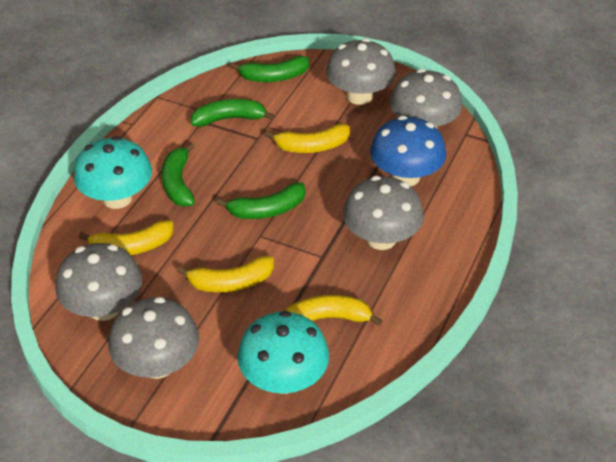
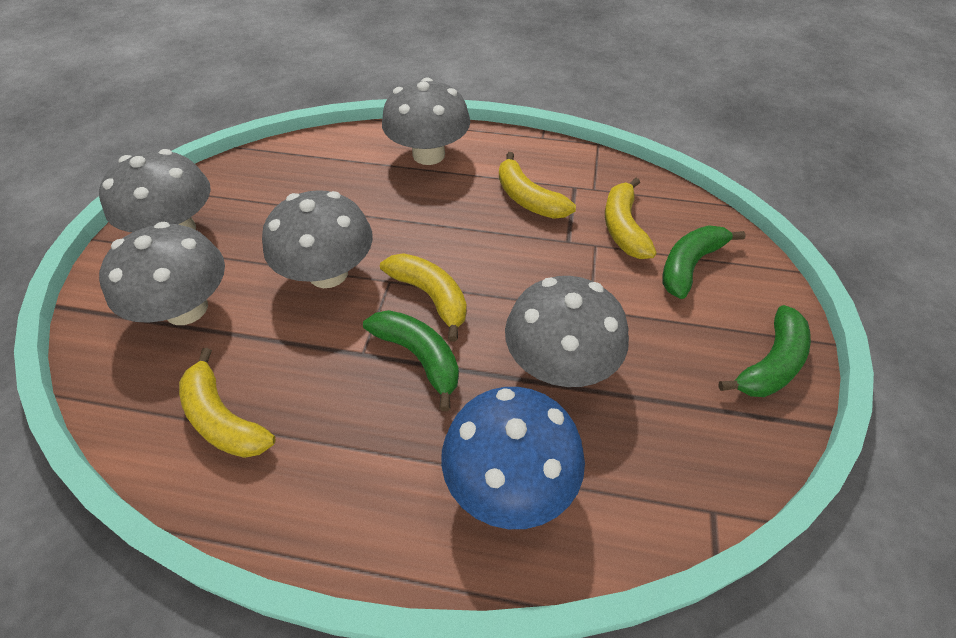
green banana: [162,143,195,207] [191,99,275,127] [216,183,306,219] [230,56,309,82] = 4 -> [363,310,459,411] [663,225,746,299] [718,305,811,397] = 3
turquoise mushroom: [74,136,152,209] [237,311,329,394] = 2 -> none = 0

